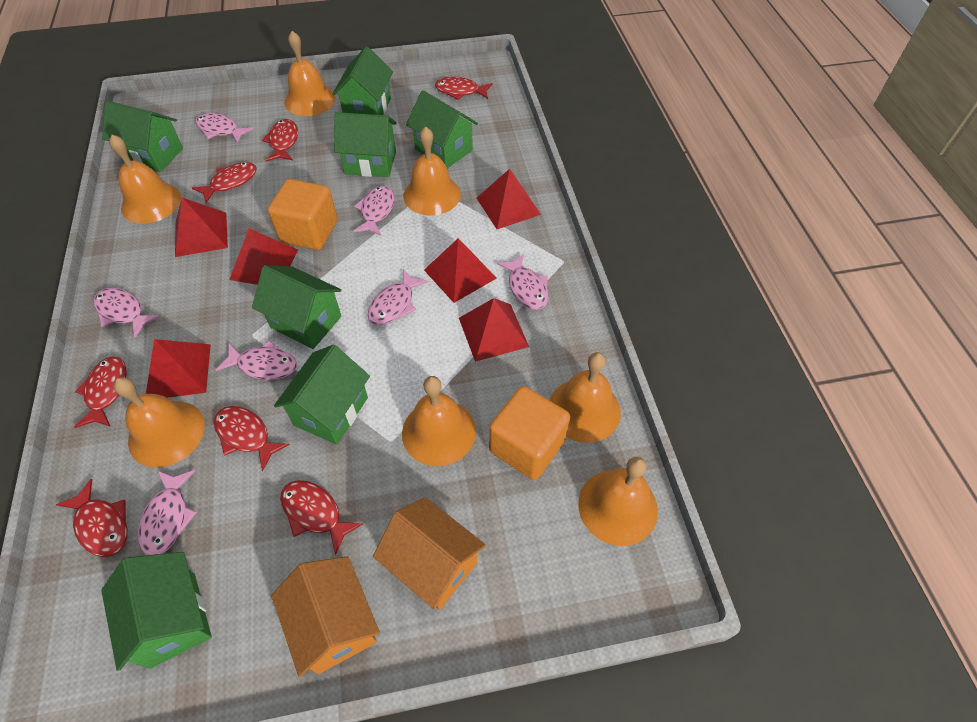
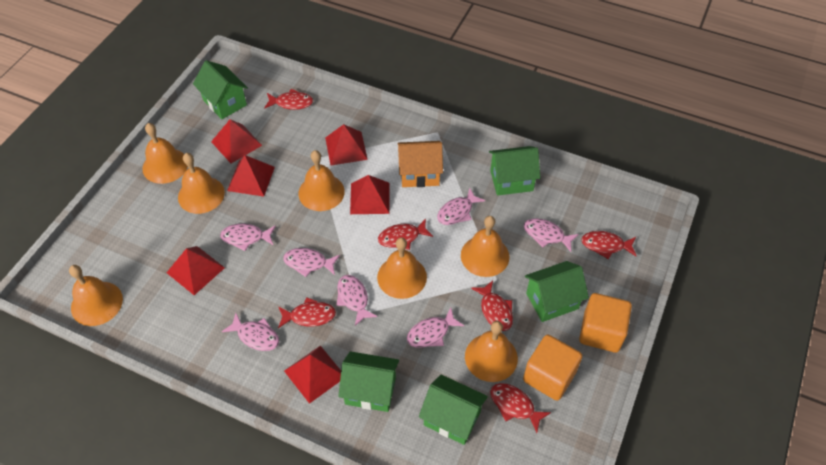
green house: [101,552,212,671] [102,101,183,172] [252,265,341,349] [274,345,370,445] [332,47,393,115] [334,112,396,177] [406,90,478,168] = 7 -> [193,60,248,119] [338,351,399,412] [419,375,488,445] [489,146,540,196] [525,261,589,322] = 5
orange house: [271,556,380,677] [373,497,486,610] = 2 -> [398,141,443,187] = 1
red fish: [56,479,127,557] [74,356,126,428] [192,162,257,203] [214,406,290,471] [262,119,298,161] [280,480,363,555] [435,76,493,100] = 7 -> [264,89,313,110] [278,297,336,328] [378,218,433,250] [471,281,513,331] [490,383,551,433] [581,231,636,259] = 6

